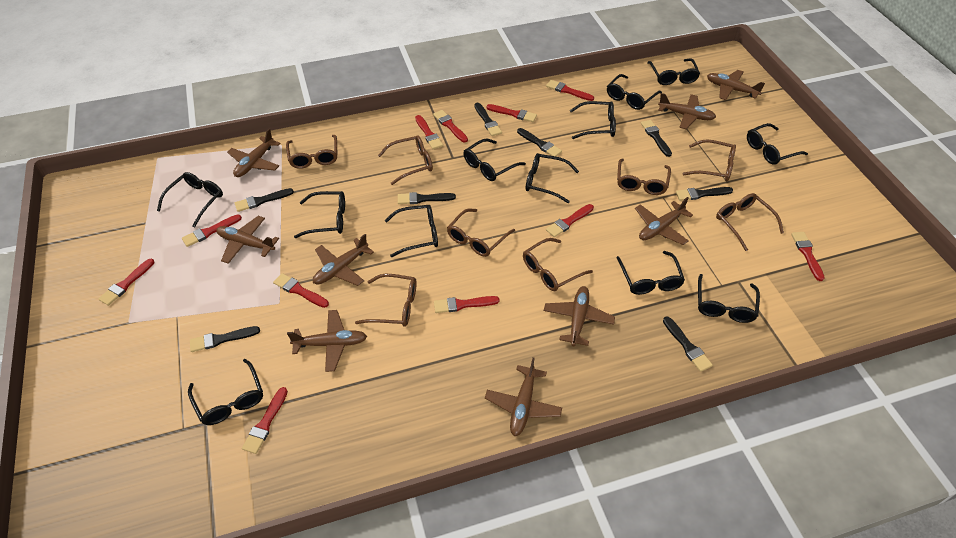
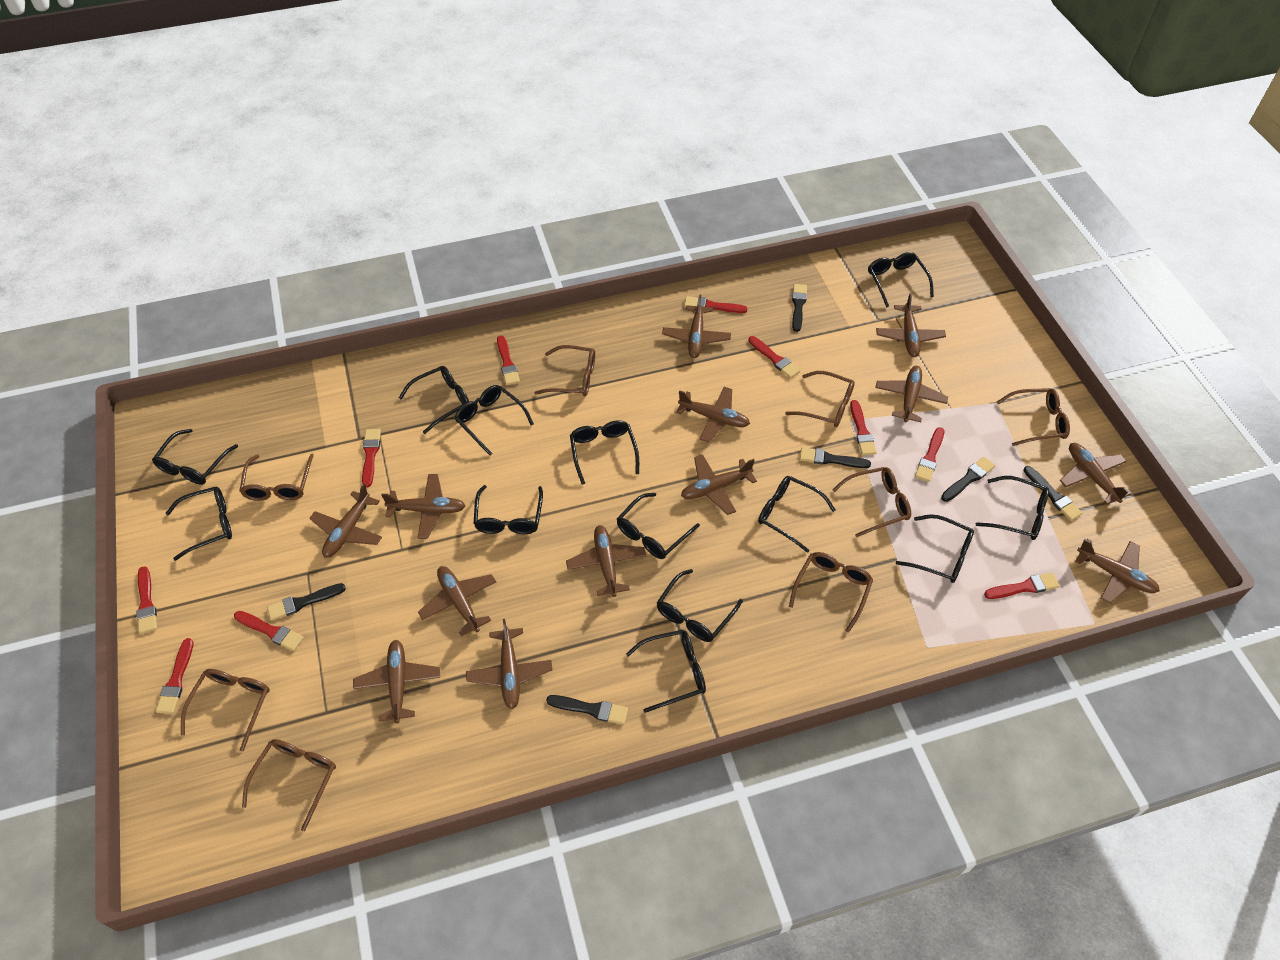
black brush: [190,326,260,352] [235,188,294,212] [398,192,456,204] [474,103,502,136] [517,128,562,157] [641,120,672,157] [663,316,713,372] [676,187,733,201] = 8 -> [267,583,346,621] [546,695,628,725] [792,284,807,332] [800,447,871,468] [941,457,995,502] [1023,466,1083,521] = 6
black glasses: [157,172,223,227] [188,359,263,425] [294,191,345,238] [385,205,438,257] [463,139,526,181] [526,153,579,203] [570,101,616,139] [607,74,662,110] [616,251,685,295] [647,59,700,85] [698,274,760,323] [747,123,808,165] = 12 -> [152,429,238,485] [166,486,232,561] [399,366,469,434] [454,385,534,455] [473,485,543,534] [570,420,639,485] [617,493,700,559] [626,630,706,713] [657,569,743,642] [758,476,836,553] [868,252,934,308] [896,515,974,583] [976,476,1049,540] = 13
brown plane: [216,216,279,264] [227,129,281,177] [287,310,367,372] [313,234,374,286] [485,357,562,436] [544,286,615,346] [635,197,693,245] [658,93,716,129] [707,70,765,100] = 9 -> [309,484,382,558] [353,640,440,723] [381,474,466,539] [418,566,496,636] [466,619,552,709] [566,525,646,597] [662,295,731,358] [676,387,750,442] [681,454,757,515] [875,366,948,422] [876,293,946,357] [1060,443,1132,505] [1075,539,1160,603] = 13
red brush: [98,258,154,306] [182,214,242,247] [242,387,288,454] [273,273,329,308] [415,115,443,149] [433,110,468,143] [434,296,500,313] [486,104,537,122] [546,80,594,101] [546,204,594,237] [791,232,825,281] = 11 -> [136,566,157,634] [156,638,193,714] [234,611,304,651] [362,429,381,488] [497,335,520,385] [684,296,748,313] [748,336,800,378] [850,400,877,455] [915,427,944,482] [984,573,1060,599] = 10

